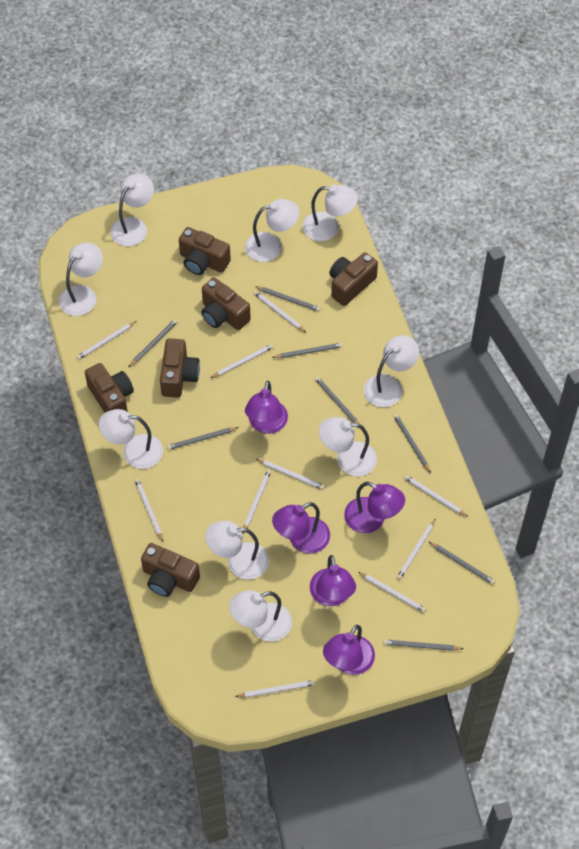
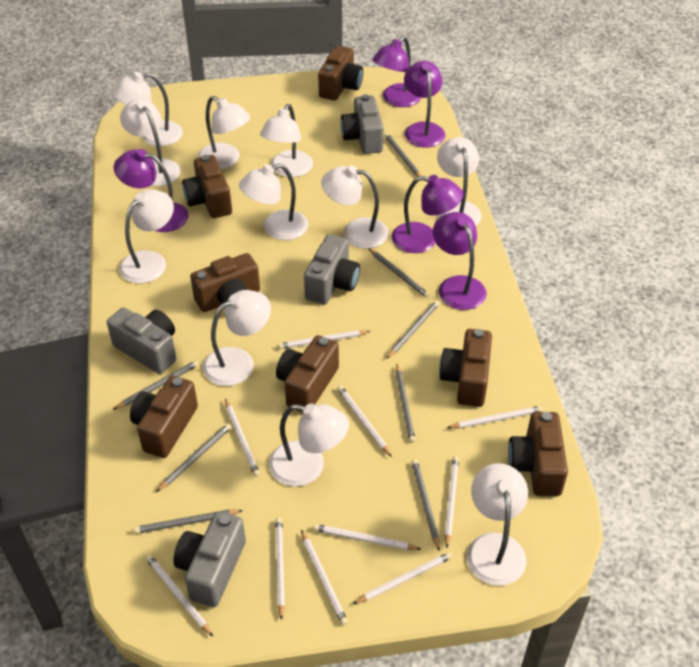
brown camera: [85,363,134,413] [141,543,200,597] [160,338,200,398] [179,227,231,275] [201,278,251,330] [329,252,378,306] = 6 -> [130,376,198,458] [182,155,232,218] [190,253,260,312] [276,335,339,413] [318,46,363,100] [439,329,492,407] [508,412,568,496] = 7
grey camera: none = 0 -> [107,307,176,374] [173,512,246,607] [304,234,360,304] [341,94,384,154] = 4
white lamp: [59,242,103,316] [99,409,163,469] [111,174,154,246] [205,521,269,580] [229,590,292,642] [245,199,299,262] [302,185,358,241] [319,417,377,476] [363,335,419,407] = 9 -> [112,72,183,146] [119,189,174,283] [120,99,181,186] [198,96,250,169] [203,290,271,386] [239,164,308,240] [260,104,313,177] [269,404,349,487] [321,165,389,249] [437,137,482,226] [467,463,528,586] = 11

